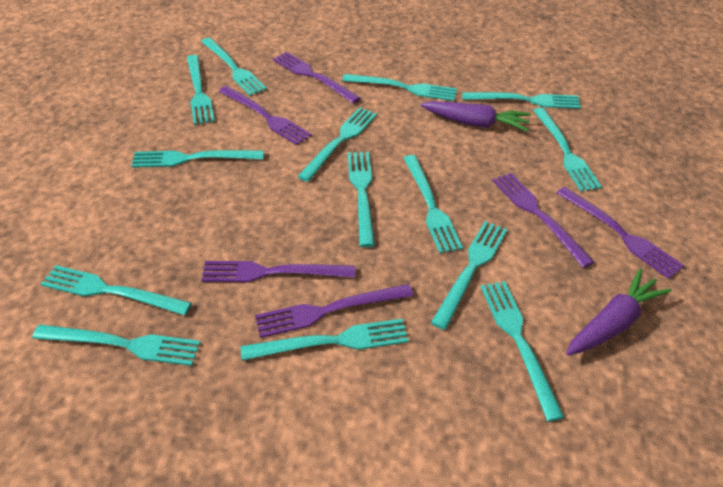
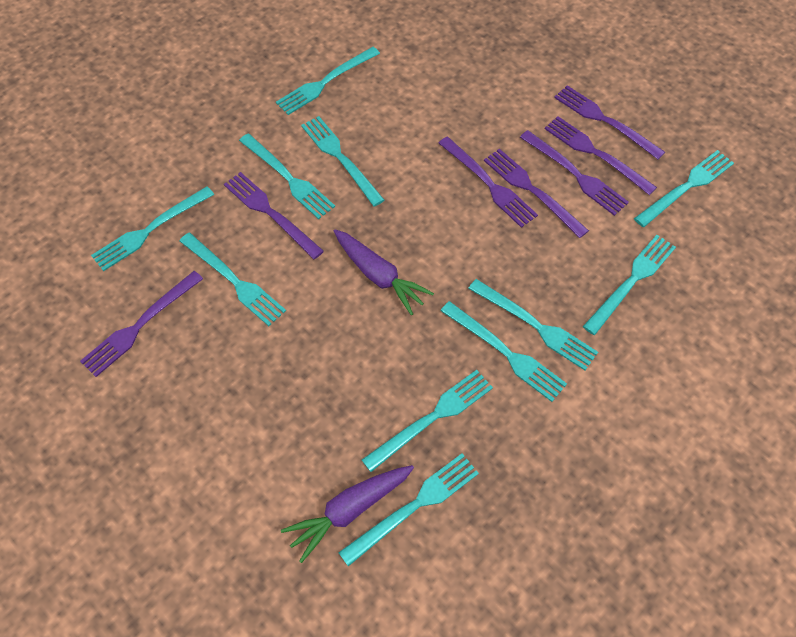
purple fork: [201,261,355,282] [219,86,312,145] [255,284,413,338] [273,52,361,103] [492,173,594,268] [556,187,684,279] = 6 -> [80,271,203,377] [224,172,324,260] [439,137,538,228] [484,149,589,238] [520,130,629,216] [545,116,657,195] [554,85,665,160] = 7
turquoise fork: [32,325,201,366] [41,265,192,315] [131,150,264,168] [187,55,215,125] [201,38,267,96] [241,319,409,361] [297,107,377,182] [342,74,457,101] [348,152,375,247] [404,155,463,253] [431,221,507,330] [462,92,581,109] [481,281,564,422] [533,108,602,192] = 14 -> [91,186,214,271] [180,233,286,326] [239,134,335,219] [276,47,380,115] [301,116,384,207] [338,453,479,566] [362,370,493,472] [441,301,567,402] [468,279,598,370] [583,235,676,335] [634,150,734,227] = 11

